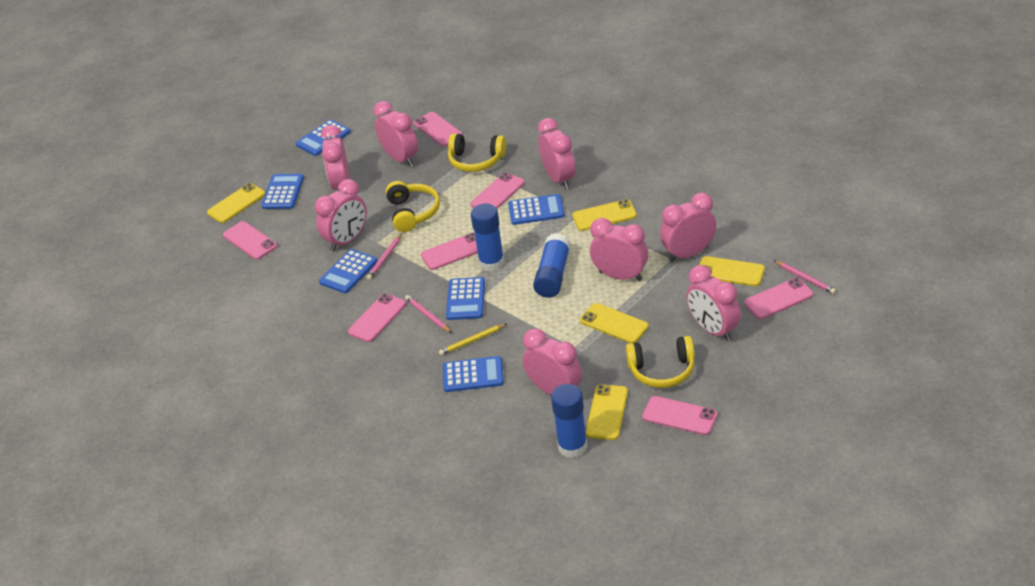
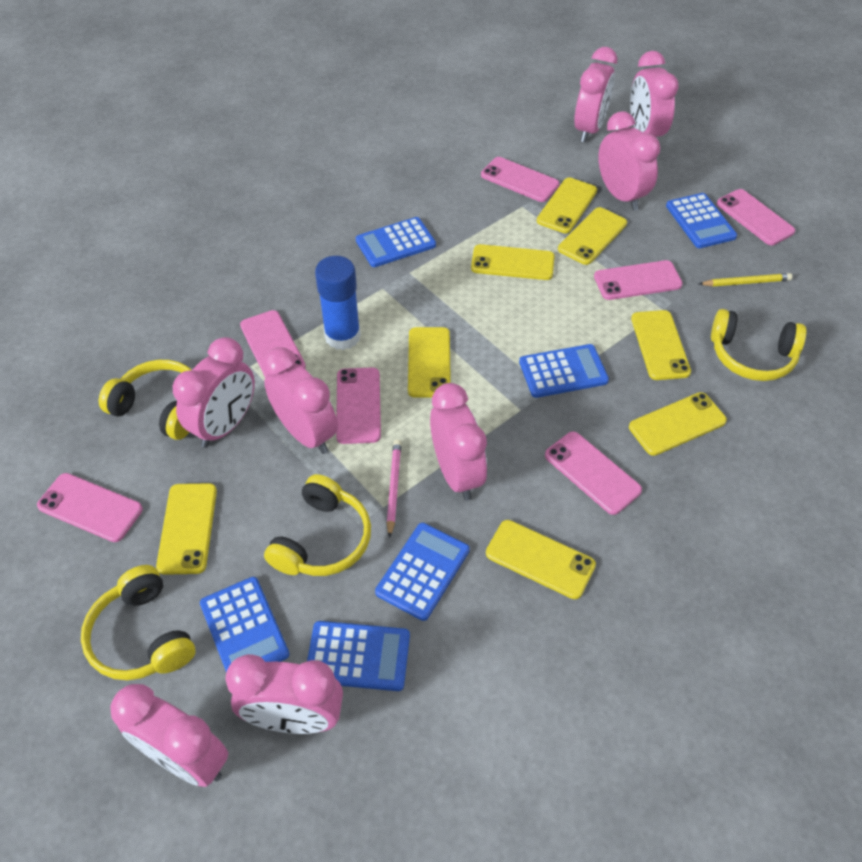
blue glue stick: [471,204,504,272] [533,233,571,298] [551,384,587,458] = 3 -> [315,256,361,350] = 1
pink pencil: [366,234,402,280] [405,295,451,333] [774,260,836,294] = 3 -> [387,440,401,538] = 1
yellow headphones: [386,181,440,232] [448,133,506,172] [626,336,695,388] = 3 -> [81,565,195,680] [99,360,191,440] [264,474,371,576] [711,309,807,381] = 4
yellow phone: [207,183,265,223] [572,199,637,231] [580,303,649,343] [586,385,628,440] [699,256,765,286] = 5 -> [156,483,217,575] [408,327,451,398] [471,244,555,280] [486,520,596,599] [537,178,597,233] [558,207,627,265] [629,392,727,456] [631,310,691,380] = 8

